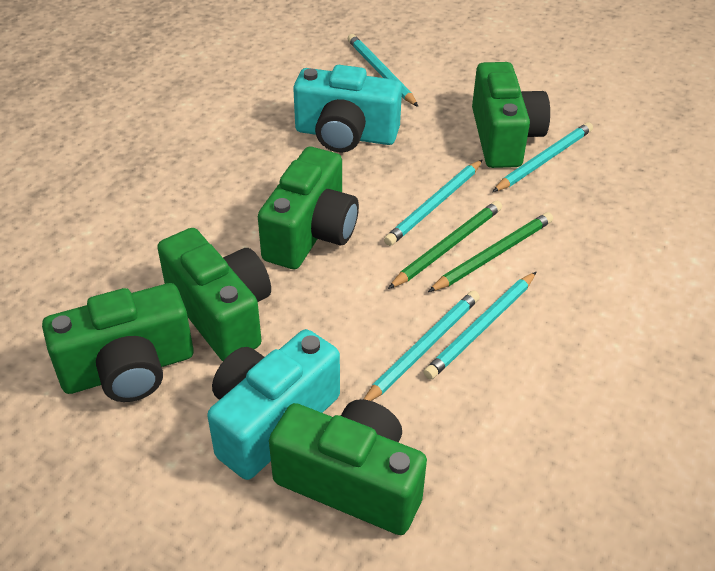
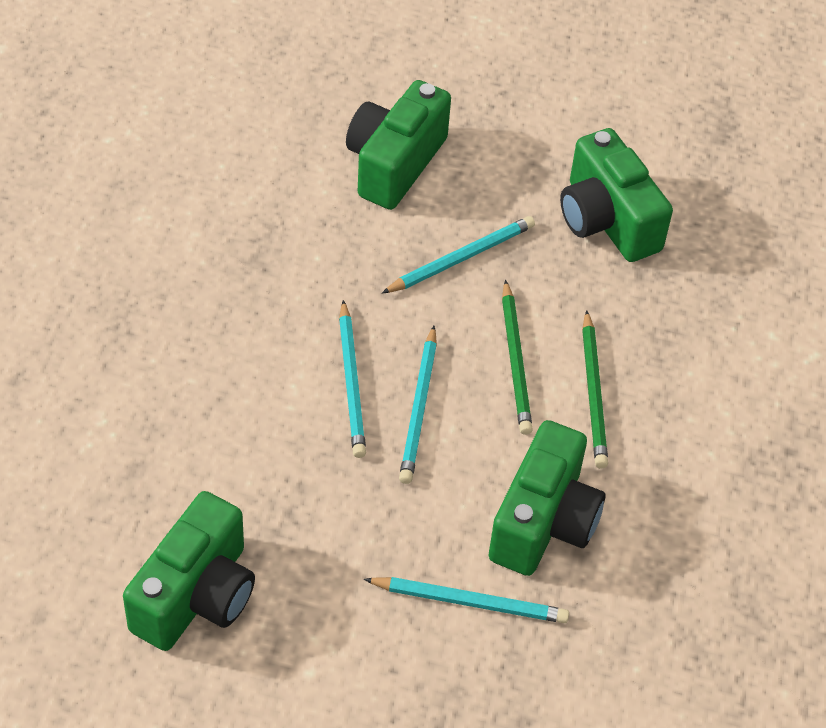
green camera: [42,283,194,402] [157,228,271,361] [258,147,359,269] [269,399,427,535] [472,62,550,168] = 5 -> [123,491,255,651] [346,80,451,210] [488,420,605,576] [560,128,673,262] = 4
turquoise camera: [207,329,340,480] [293,65,402,152] = 2 -> none = 0
turquoise pencil: [348,34,418,107] [363,290,480,401] [384,160,482,246] [424,272,536,380] [492,122,593,192] = 5 -> [339,300,366,458] [363,577,569,623] [382,216,535,293] [399,326,437,484] = 4

